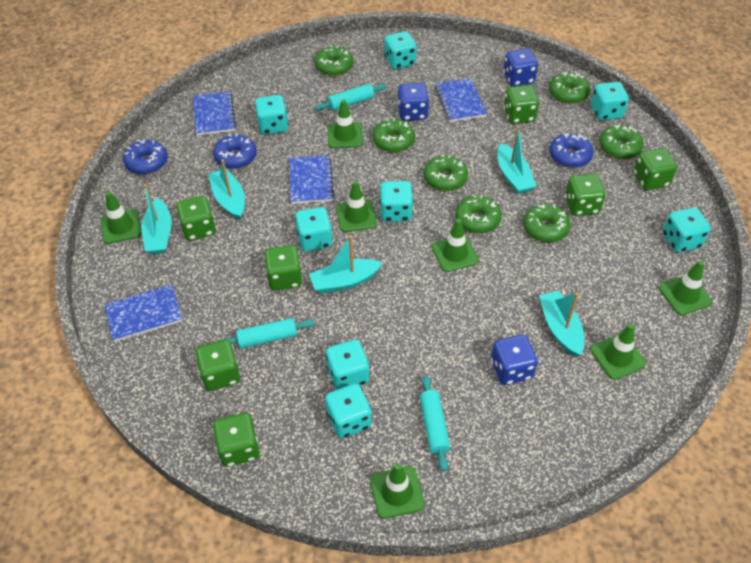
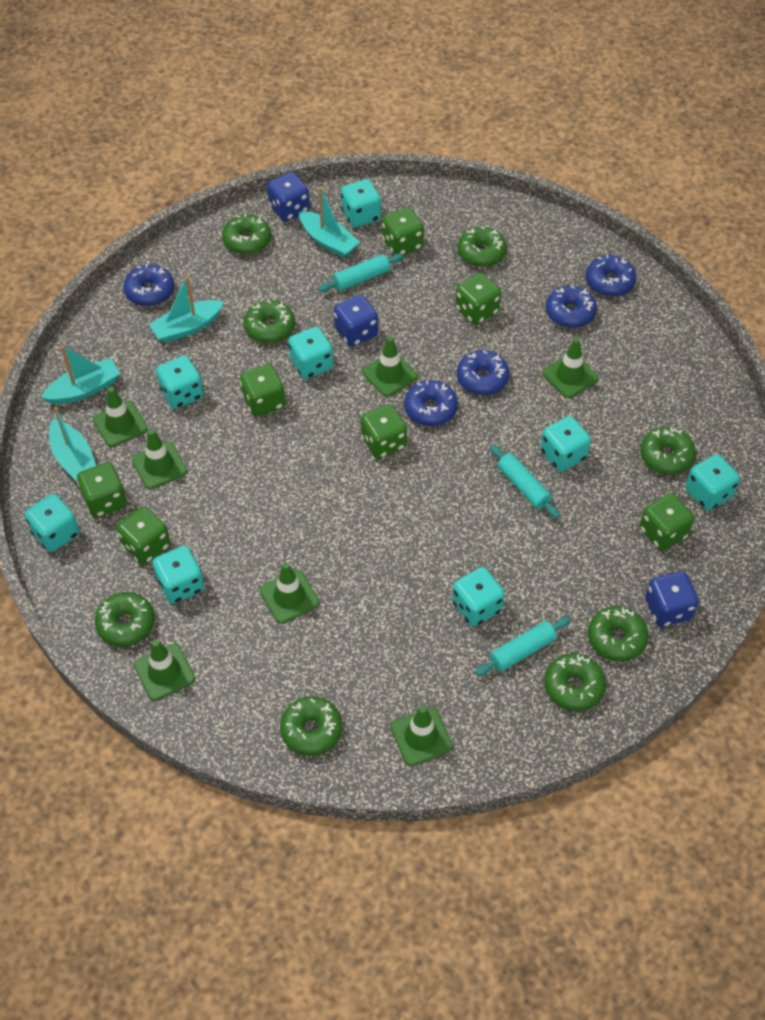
blue donut: [123,140,168,175] [213,134,257,169] [549,133,593,168] = 3 -> [123,264,174,306] [404,380,458,426] [457,350,509,395] [546,285,597,328] [586,255,636,297] = 5
blue notebook: [104,284,182,342] [193,91,236,136] [289,155,334,204] [435,78,487,122] = 4 -> none = 0
green donut: [315,45,353,76] [373,118,415,153] [424,155,468,191] [455,195,502,234] [523,204,571,243] [549,72,590,104] [599,125,644,159] = 7 -> [95,592,155,647] [222,214,271,255] [244,300,295,343] [280,696,342,756] [457,226,507,267] [544,654,606,711] [588,606,648,662] [640,427,696,475] = 8
turquoise boat: [141,184,172,254] [208,160,245,220] [309,236,382,293] [498,126,536,194] [539,291,585,357] = 5 -> [41,345,120,404] [49,407,96,482] [149,275,224,343] [299,187,360,258] = 4

